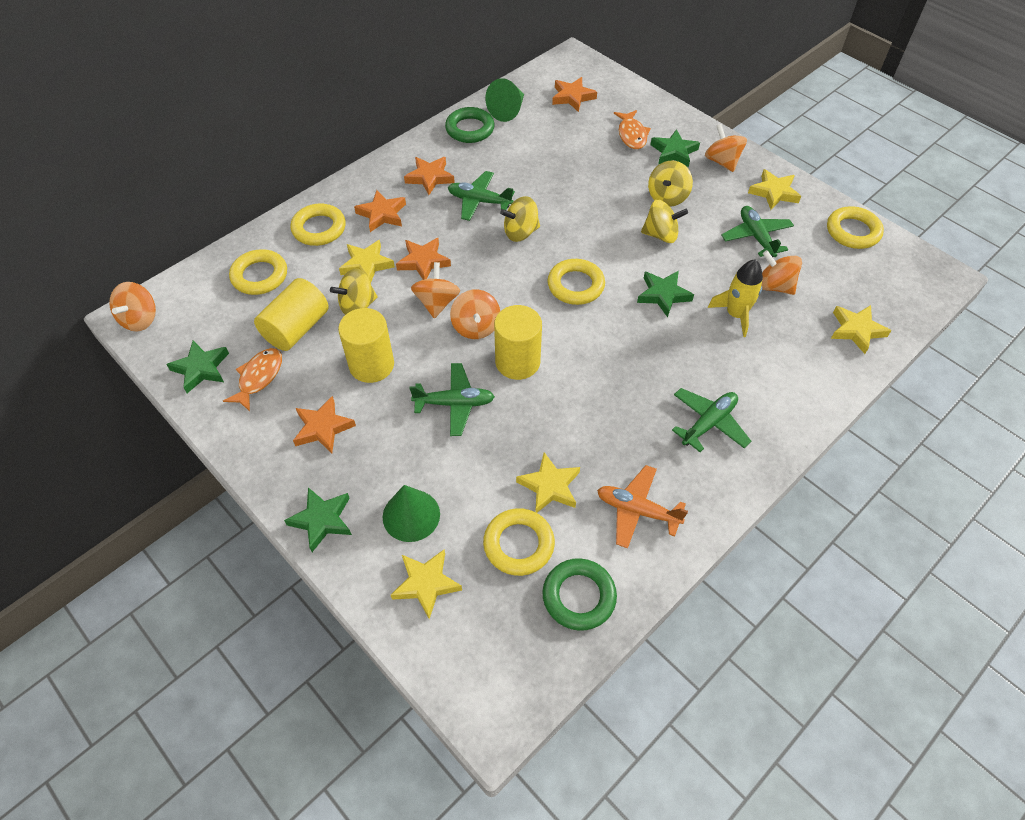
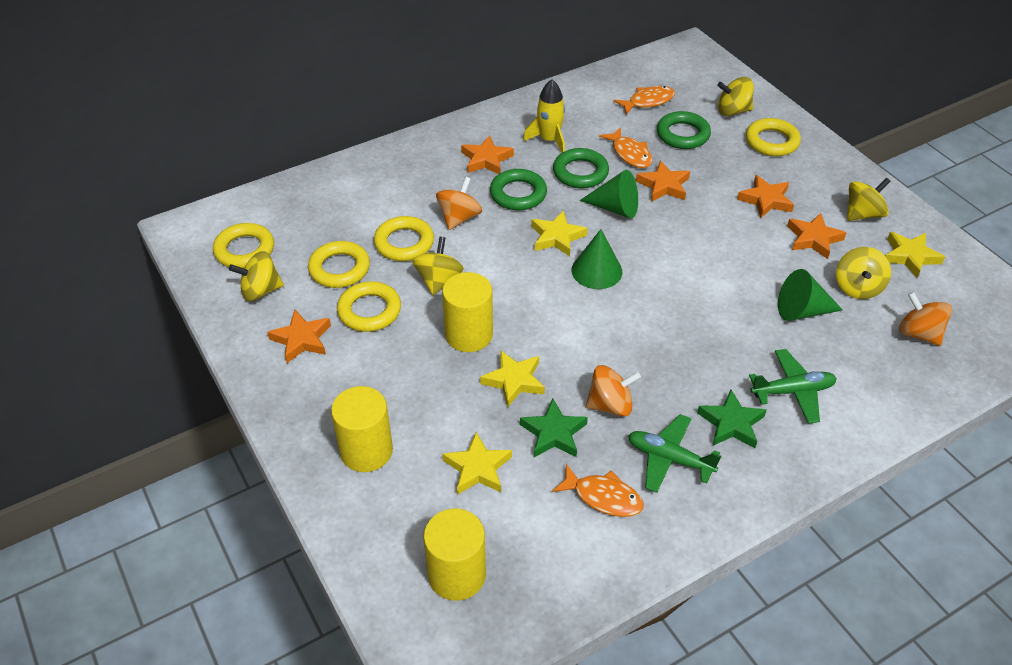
green cone: [383,485,440,542] [485,78,524,122] = 2 -> [572,229,622,289] [580,170,638,218] [778,269,843,321] = 3
green plane: [409,363,495,436] [448,171,515,221] [672,388,751,452] [721,206,794,257] = 4 -> [628,414,721,493] [749,349,837,424] = 2
green ring: [445,107,495,143] [542,558,617,631] = 2 -> [490,169,547,211] [553,148,609,188] [657,111,711,149] = 3
green star: [166,340,229,393] [284,487,352,552] [637,271,694,317] [651,129,700,167] = 4 -> [520,399,588,457] [697,390,767,448] = 2
orange fish: [223,348,282,411] [614,110,651,149] = 2 -> [552,464,644,517] [599,127,653,168] [613,86,675,115] = 3
orange plane: [597,465,688,549] = 1 -> none = 0
orange spinning top: [109,282,156,331] [411,262,460,319] [450,289,500,339] [705,124,747,172] [761,250,802,295] = 5 -> [436,177,482,230] [586,365,641,417] [899,292,952,346] = 3
yellow spinning top: [330,268,377,315] [500,196,540,242] [641,200,688,243] [648,161,693,207] = 4 -> [229,251,284,301] [412,237,464,295] [717,77,754,116] [836,247,891,299] [847,178,891,221] = 5
yellow star: [339,240,395,283] [391,550,462,619] [516,452,580,513] [748,169,801,210] [831,305,891,354] = 5 -> [442,432,512,495] [480,350,545,408] [531,210,588,256] [885,232,945,278] = 4

